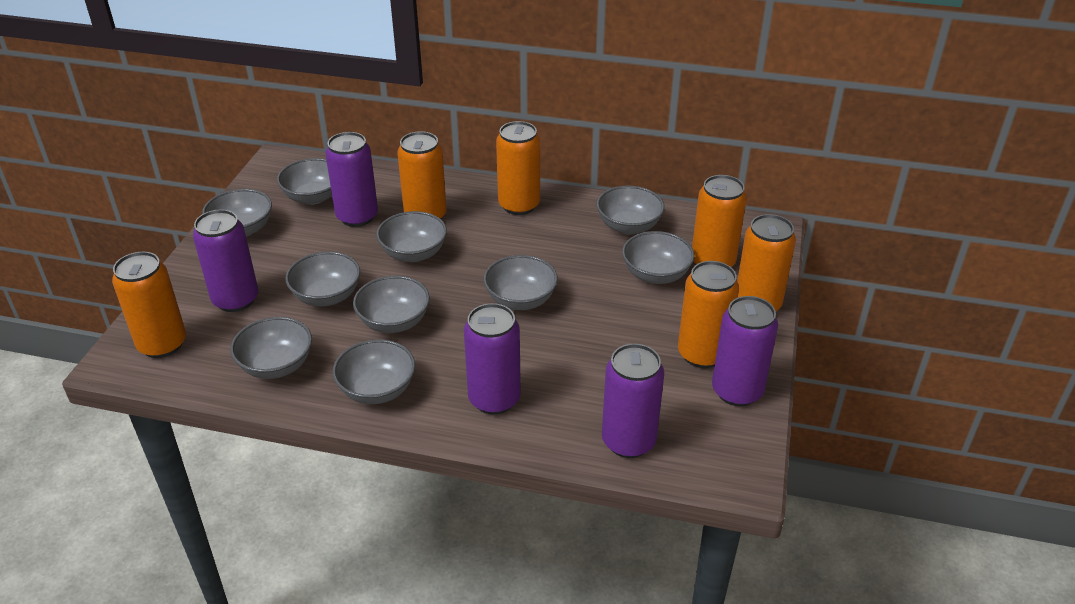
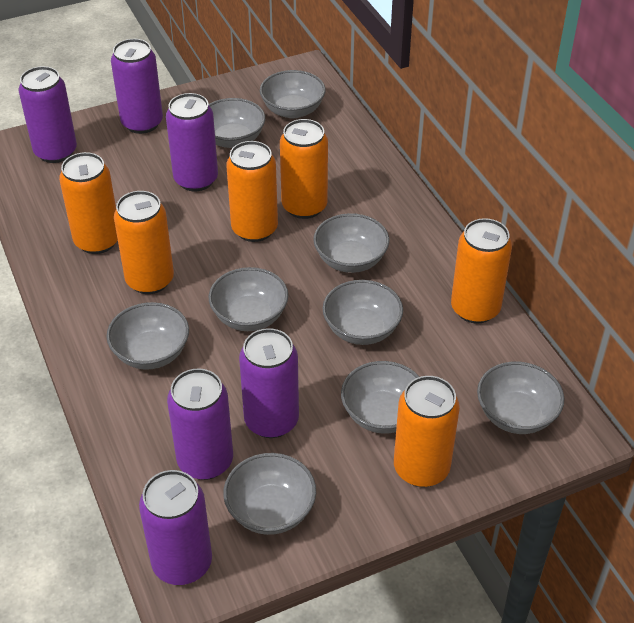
grey bowl: [202,189,272,237] [230,317,312,379] [277,158,332,205] [285,252,360,306] [333,339,415,404] [353,276,430,333] [376,211,447,262] [483,255,558,310] [596,186,664,234] [622,231,695,284] = 10 -> [106,302,189,370] [208,98,265,148] [209,267,288,331] [223,453,316,535] [260,70,326,118] [313,213,389,273] [323,280,403,345] [341,361,420,434] [477,362,564,434] = 9
purple can: [193,209,259,312] [325,132,378,227] [464,303,521,414] [602,344,664,458] [712,296,778,406] = 5 -> [19,66,77,163] [111,39,163,134] [139,470,212,585] [166,93,218,191] [167,368,233,480] [239,328,299,438] = 6

